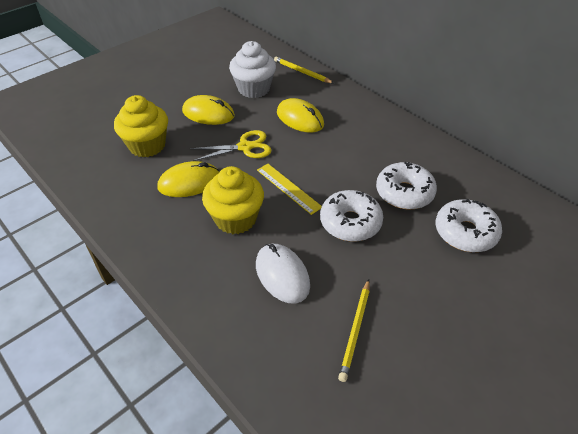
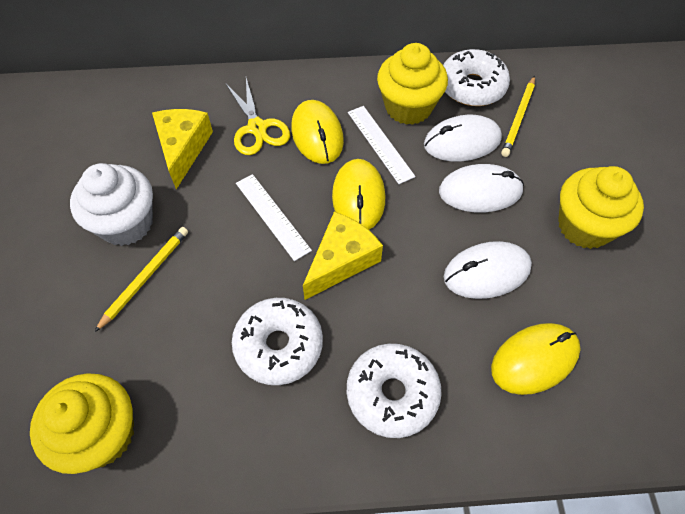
white mouse: [256,244,310,304] = 1 -> [424,115,502,162] [439,164,524,212] [444,241,532,299] = 3
white ruler: none = 0 -> [236,174,312,261] [348,106,416,184] = 2
yellow cheese: none = 0 -> [152,109,213,189] [303,212,383,300] = 2
yellow cupcake: [114,95,168,157] [202,166,264,234] = 2 -> [30,373,134,474] [377,43,448,125] [558,166,644,249] = 3
yellow ruler: [257,164,322,215] = 1 -> none = 0

